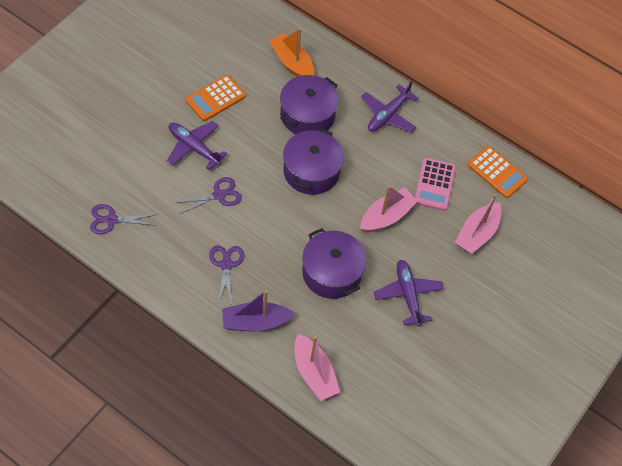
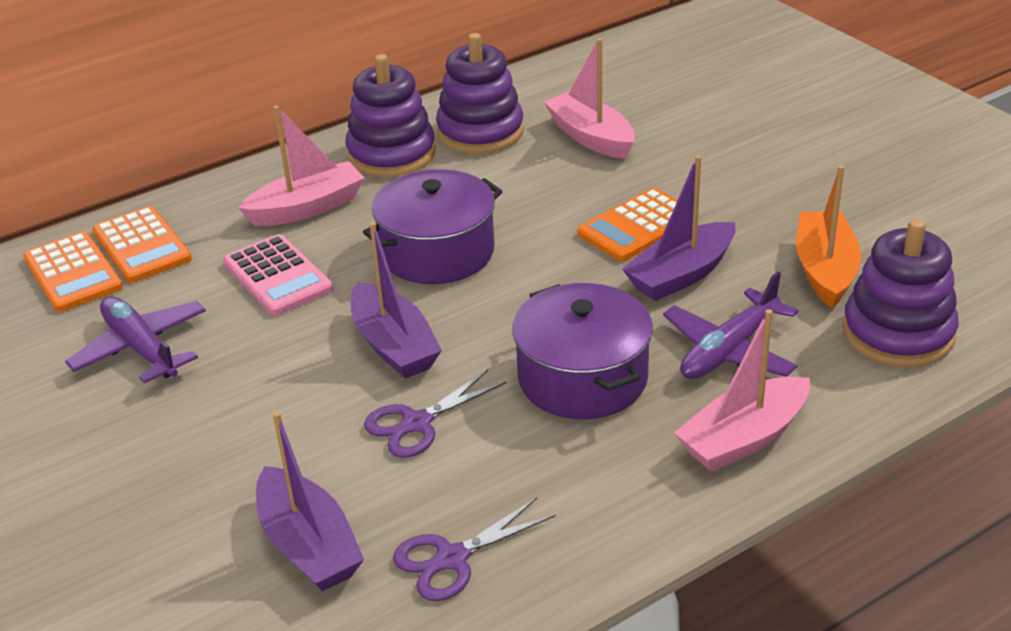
orange calculator: [186,75,246,121] [467,146,528,198] = 2 -> [23,232,123,312] [92,206,192,283] [577,188,699,262] = 3
purple boat: [222,290,295,331] = 1 -> [256,411,364,591] [350,222,442,379] [622,155,735,301] = 3
purple plane: [167,121,227,170] [361,81,419,132] [374,260,444,326] = 3 -> [65,296,206,383] [663,271,798,379] = 2
purple pot: [280,75,339,134] [283,128,344,195] [302,228,366,299] = 3 -> [363,169,503,284] [512,283,653,419] = 2
purple scissors: [90,204,157,234] [176,177,242,214] [209,246,244,305] = 3 -> [364,369,506,458] [393,498,556,601] = 2
purple stacking toy: none = 0 -> [345,54,436,177] [436,33,524,154] [843,219,959,367] = 3

